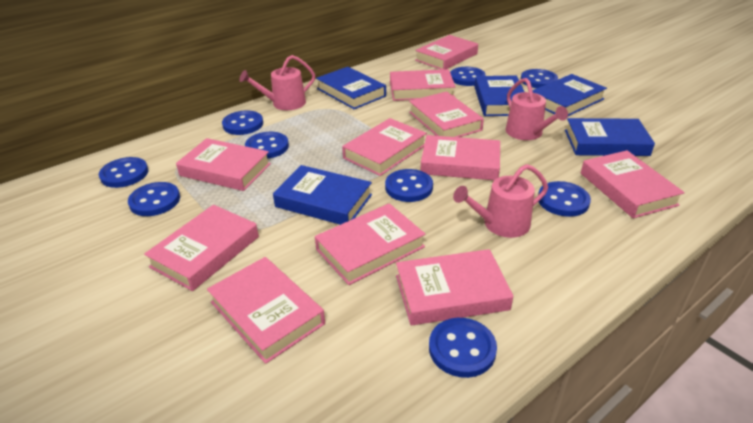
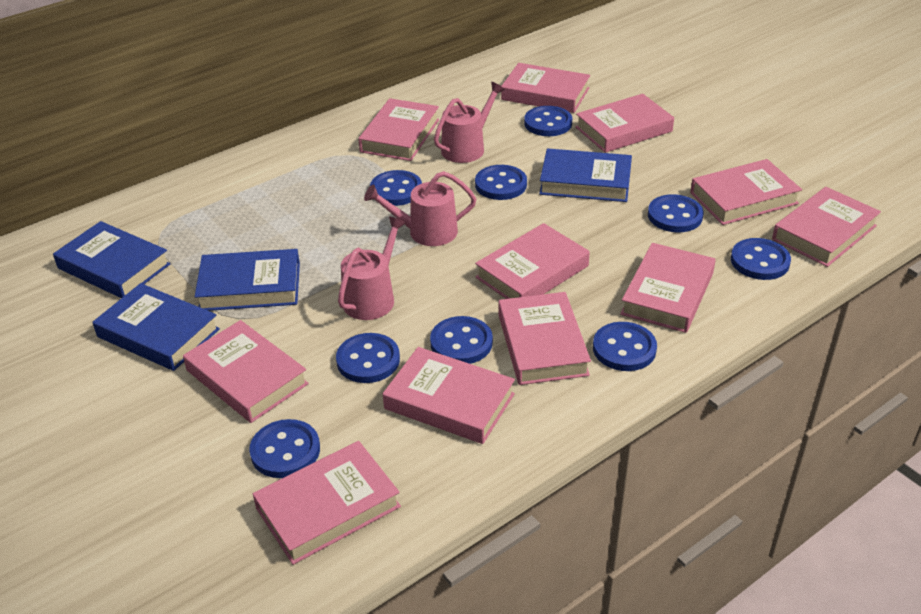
blue book: [273,165,372,225] [316,67,386,109] [475,75,524,116] [532,74,607,116] [565,118,655,156] = 5 -> [53,221,170,298] [92,283,220,371] [195,249,300,311] [539,148,632,202] = 4

